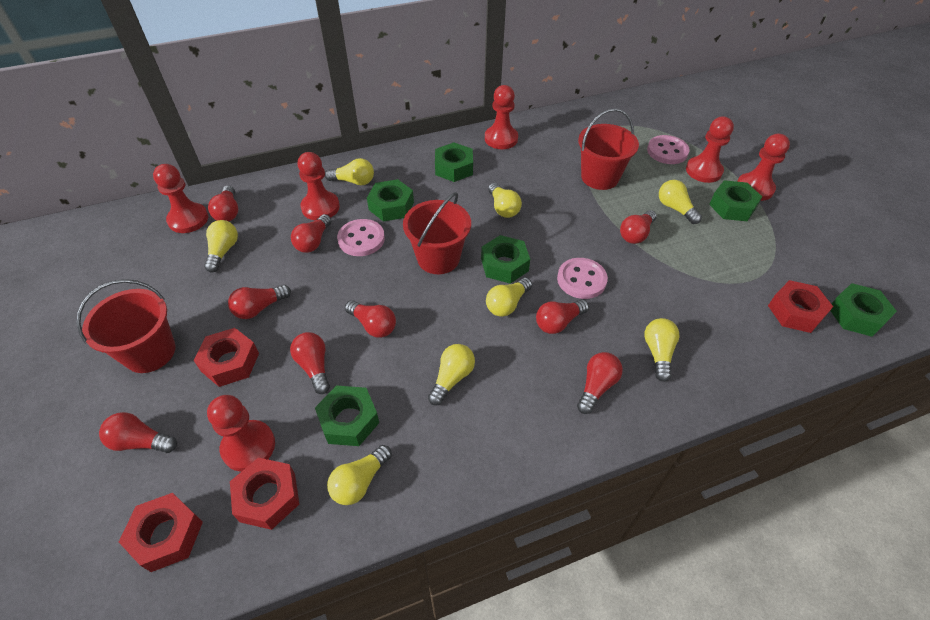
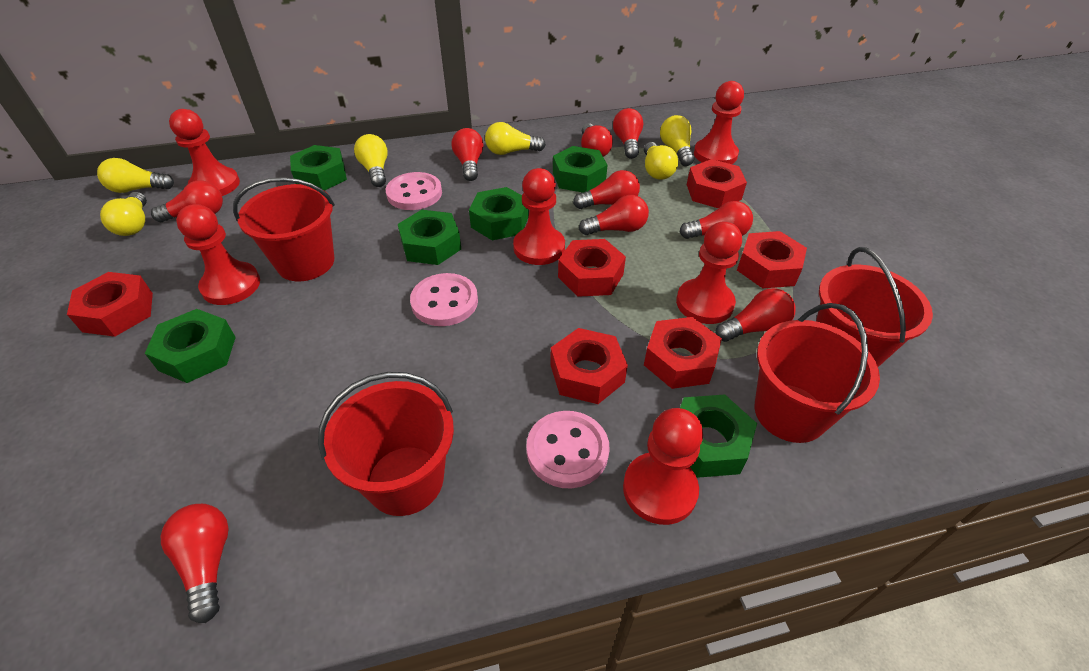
red bucket: [76,279,176,373] [403,192,471,274] [578,108,639,190] = 3 -> [233,177,335,281] [318,372,454,516] [754,303,880,443] [816,247,933,367] = 4
red nut: [119,493,203,572] [193,328,259,387] [230,458,299,530] [768,280,833,333] = 4 -> [67,272,153,337] [550,328,628,404] [558,239,626,297] [644,317,722,389] [687,159,747,208] [737,231,807,288] = 6
yellow light bulb: [204,220,238,273] [325,158,374,185] [327,445,392,505] [428,344,475,406] [486,278,532,317] [488,183,522,218] [644,318,680,382] [659,180,702,224] = 8 -> [97,158,174,193] [100,192,147,236] [354,134,388,187] [485,122,546,155] [644,142,678,180] [660,115,694,166] = 6

